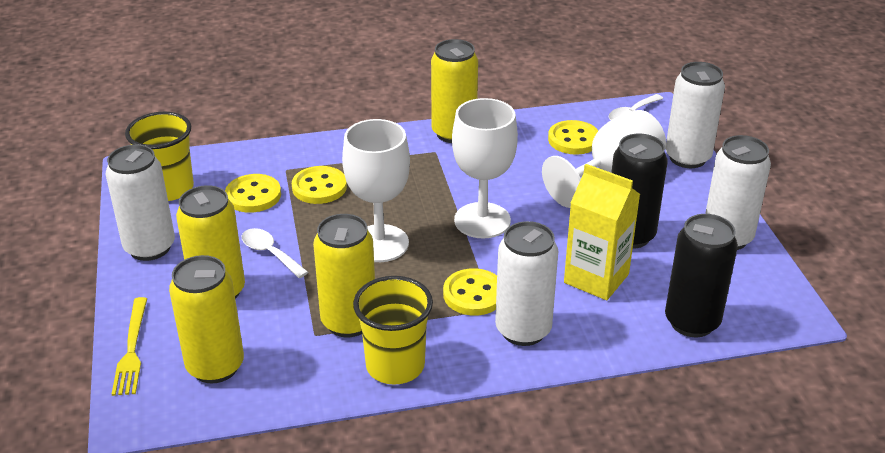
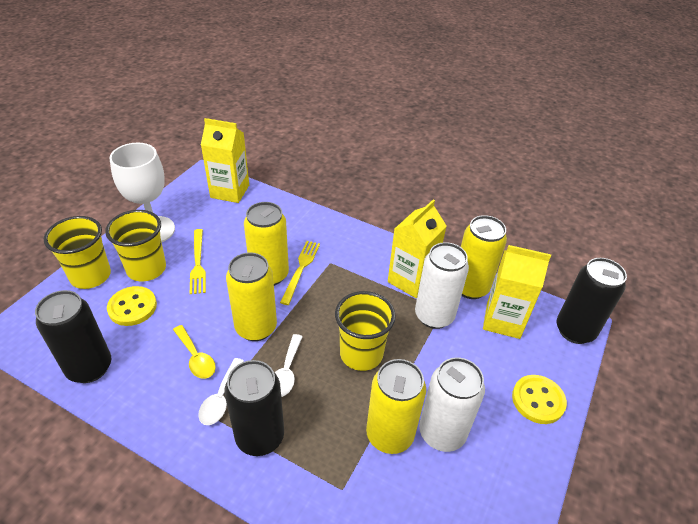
black can: [611,133,668,249] [665,214,738,337] = 2 -> [35,290,111,383] [224,360,284,456] [556,258,627,344] = 3
white can: [106,144,175,261] [495,221,558,346] [665,62,725,168] [705,135,771,250] = 4 -> [415,242,469,329] [419,357,485,452] = 2
white goblet: [342,119,410,262] [452,98,518,239] [542,110,666,208] = 3 -> [109,143,175,242] = 1
yellow button: [225,174,281,213] [292,166,347,204] [443,268,497,316] [548,120,599,155] = 4 -> [107,286,157,326] [512,375,567,424] = 2
yellow carton: [564,164,640,300] = 1 -> [201,118,249,203] [388,200,447,298] [483,245,551,339] = 3
yellow cup: [125,112,194,201] [353,276,433,385] = 2 -> [44,216,111,289] [105,210,166,281] [335,291,396,371] = 3
yellow fork: [112,297,147,396] = 1 -> [190,229,206,294] [280,241,320,305] = 2
yellow spoon: none = 0 -> [173,325,216,379] = 1

